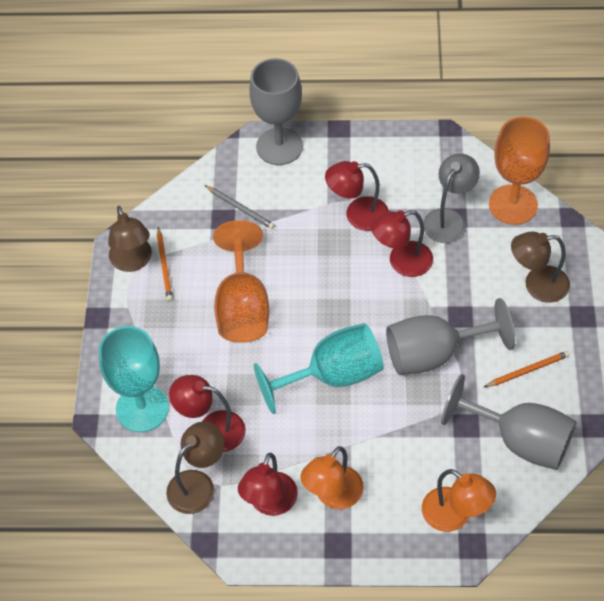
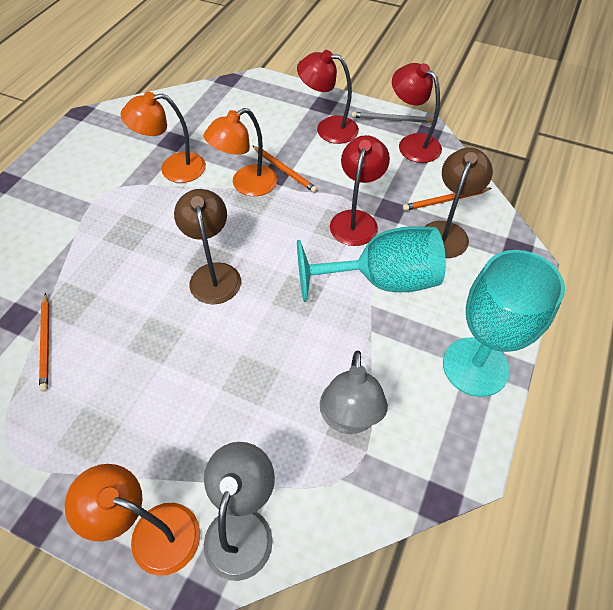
brown lamp: [108,206,152,272] [166,421,225,514] [511,231,570,303] = 3 -> [174,189,241,304] [424,147,493,258] = 2
grey goblet: [249,58,303,165] [386,298,515,375] [441,374,577,470] = 3 -> none = 0
grey lamp: [423,154,480,243] = 1 -> [204,442,275,581] [320,350,388,434] = 2
orange goblet: [213,220,269,343] [489,117,550,225] = 2 -> none = 0
orange lamp: [301,446,364,509] [422,469,496,532] = 2 -> [65,464,200,576] [120,92,206,183] [204,108,278,196] = 3
orange pencil: [157,227,173,301] [484,351,570,387] = 2 -> [39,293,49,392] [252,145,318,193] [403,188,492,211] = 3
red lamp: [169,375,246,452] [238,453,298,516] [325,161,389,231] [371,210,433,277] = 4 -> [297,50,359,144] [330,135,390,246] [392,63,442,163] = 3

